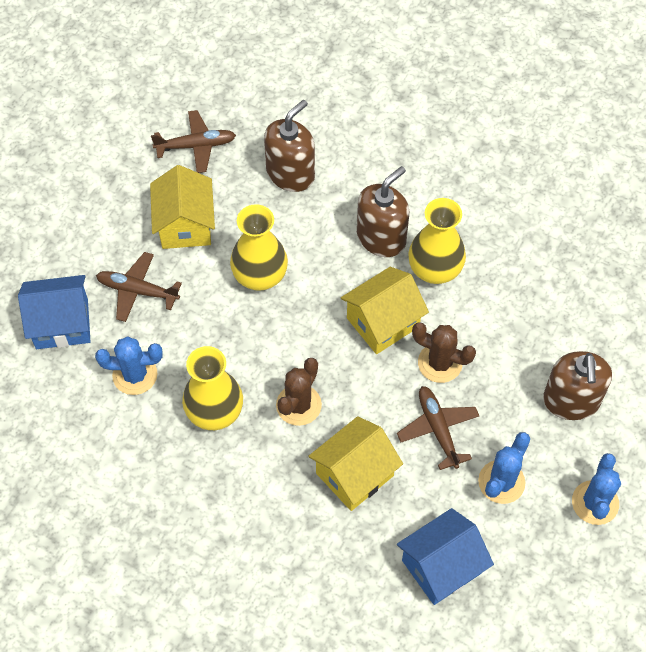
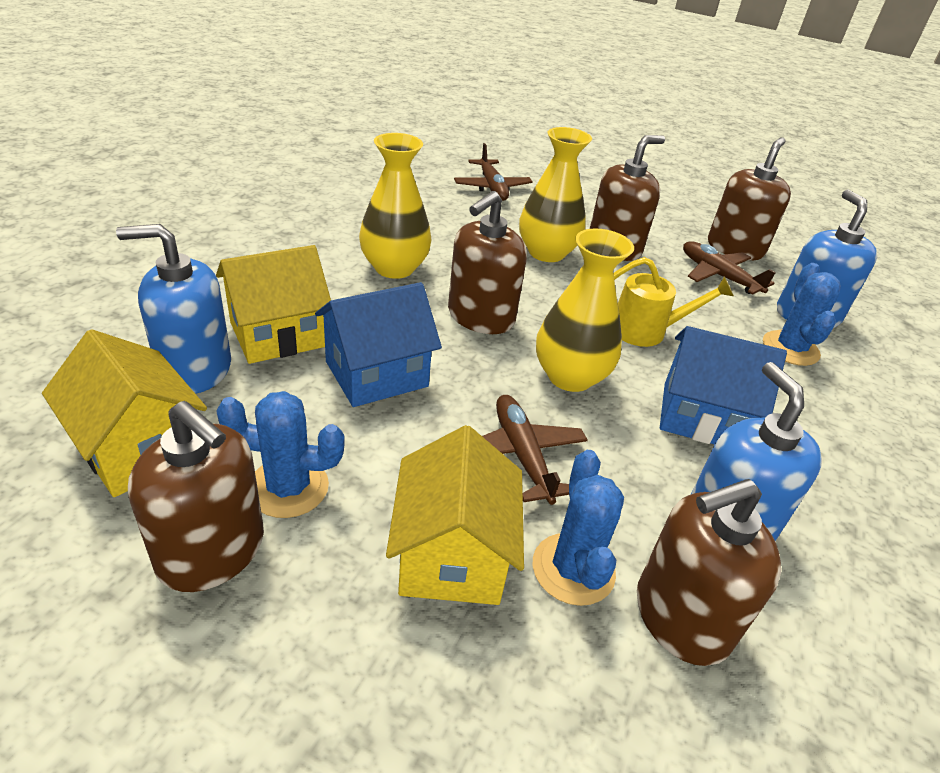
blue soap dispenser: none = 0 -> [116,224,231,394] [691,362,822,541] [777,190,877,328] = 3
brown cactus: [276,358,322,426] [412,322,476,383] = 2 -> none = 0
brown soap dispenser: [264,100,315,192] [357,166,409,257] [543,351,612,420] = 3 -> [128,401,264,592] [448,191,527,334] [590,135,665,261] [637,479,781,666] [708,137,791,260] = 5
yellow watering can: none = 0 -> [613,257,734,347] = 1

